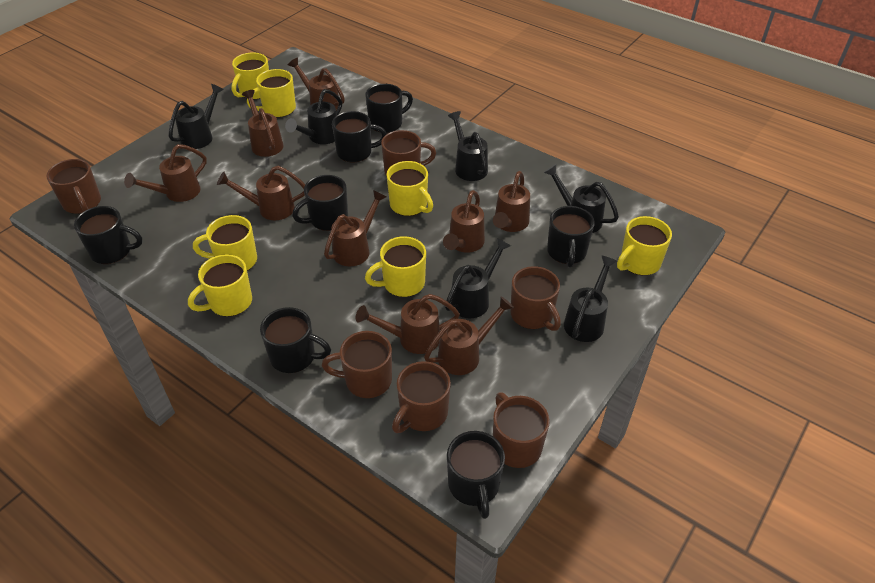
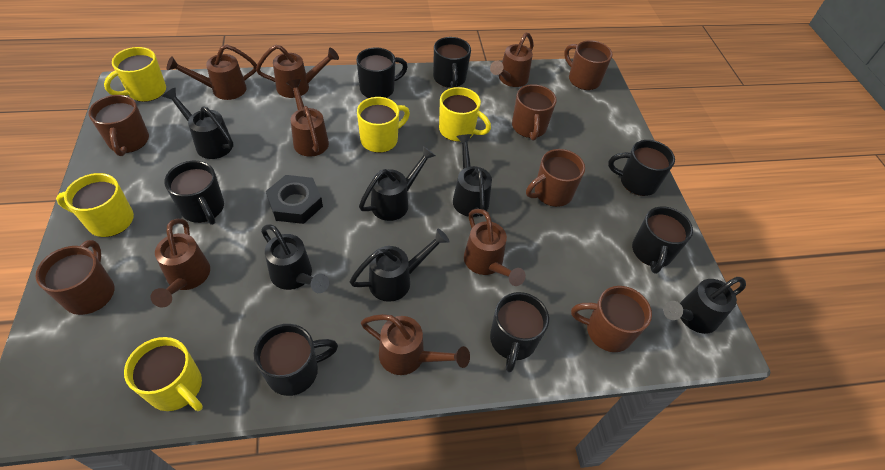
black nut: none = 0 -> [266,175,323,224] = 1
brown watering can: [124,144,207,202] [217,166,305,220] [242,90,284,157] [288,57,345,110] [324,190,386,266] [356,294,460,354] [424,296,514,375] [443,190,485,253] [493,171,530,232] = 9 -> [151,219,210,308] [167,44,257,100] [256,45,339,98] [286,79,329,157] [361,314,470,375] [464,209,526,286] [490,33,534,87] = 7
yellow mug: [188,254,252,316] [193,215,257,271] [231,52,269,100] [247,69,296,117] [365,236,426,297] [386,161,433,216] [617,216,672,275] = 7 -> [56,173,134,237] [104,47,166,102] [124,337,203,411] [357,97,410,153] [439,87,491,142] = 5

